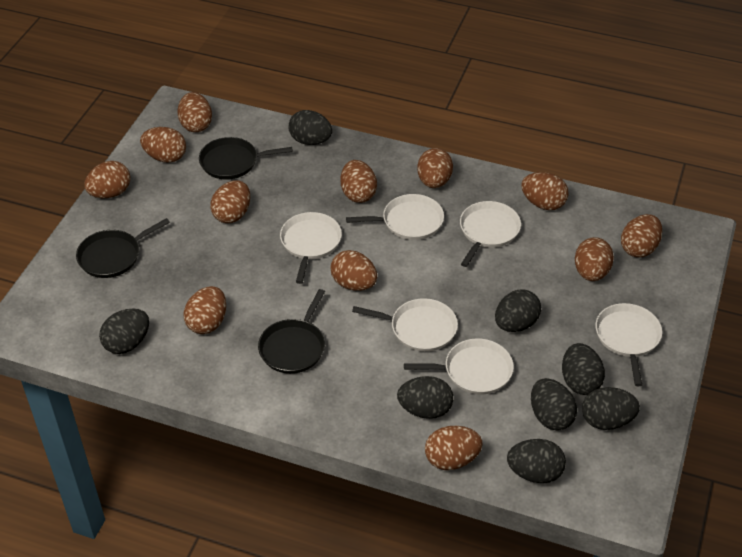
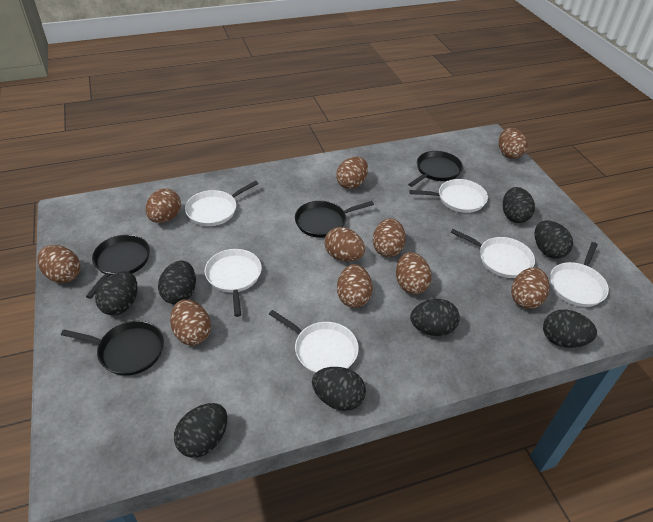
black pan: [76,218,170,278] [199,137,293,180] [258,289,325,374] = 3 -> [61,321,164,376] [86,235,150,299] [295,201,374,238] [408,151,463,187] = 4
brown egg: [84,161,130,198] [140,127,186,162] [177,92,212,132] [184,286,226,334] [210,181,250,223] [330,250,377,291] [341,160,377,203] [417,148,453,188] [425,426,483,470] [521,172,569,210] [575,237,614,281] [621,214,662,258] = 12 -> [37,245,80,283] [146,188,181,223] [170,299,211,345] [324,227,365,262] [336,157,368,189] [337,264,372,308] [373,218,406,257] [396,252,432,294] [499,128,528,159] [511,267,549,309] = 10

